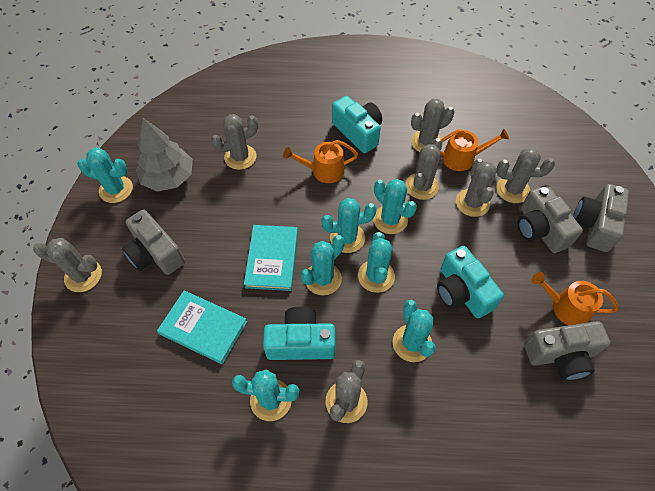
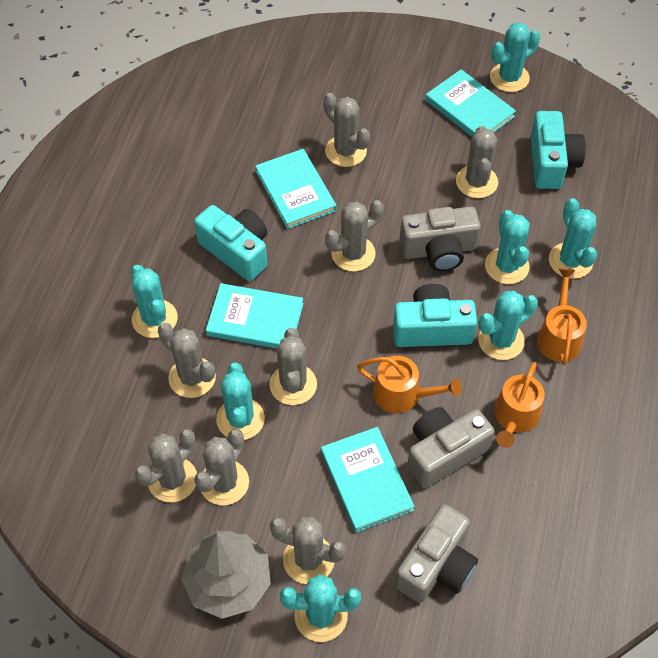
grey cactus: [33,238,102,292] [211,114,258,170] [325,360,367,423] [405,138,442,200] [411,99,455,152] [456,159,497,217] [496,148,555,203] = 7 -> [135,429,197,502] [158,323,216,398] [194,429,249,505] [270,328,317,405] [270,517,346,584] [323,93,370,167] [325,200,384,272] [456,126,498,198] = 8
grey camera: [122,210,185,275] [517,185,583,253] [524,321,610,381] [573,184,629,252] = 4 -> [395,504,478,603] [399,206,481,272] [407,407,495,488] = 3
turquoise book: [157,290,247,364] [244,225,298,291] = 2 -> [206,283,304,349] [255,149,337,229] [321,427,415,532] [425,69,516,137] = 4

